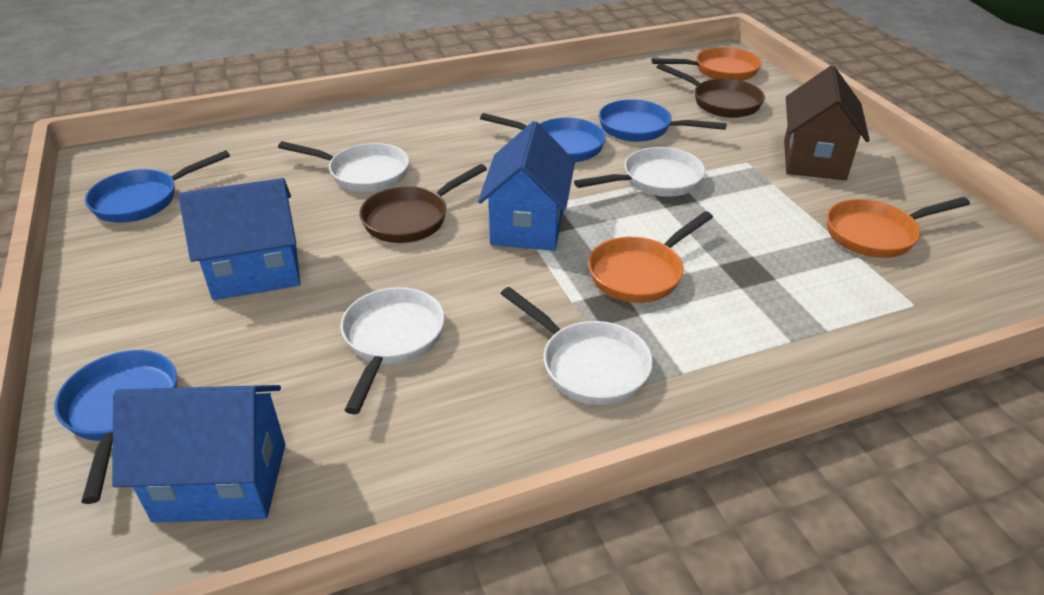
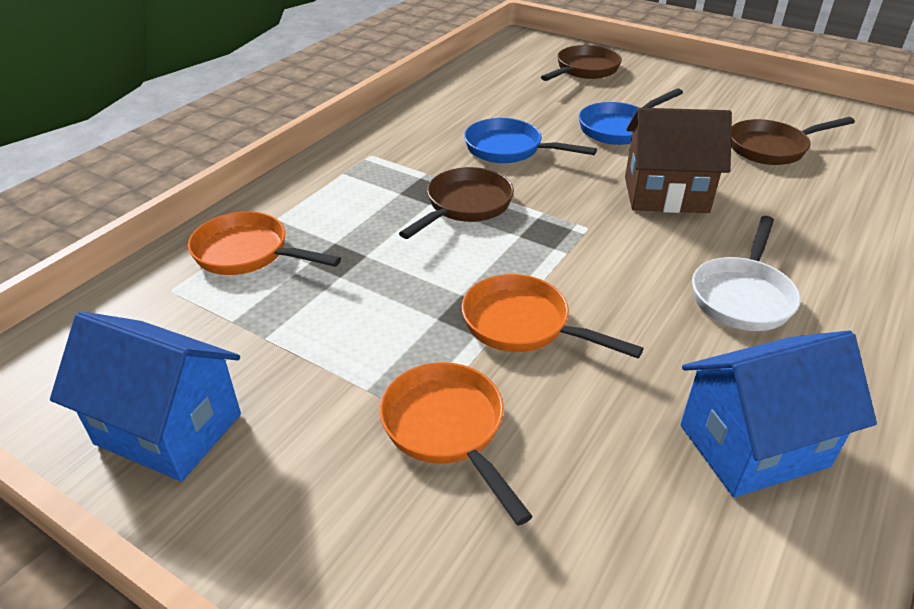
blue house: [112,385,285,523] [179,178,301,300] [478,121,575,251] = 3 -> [50,311,241,481] [680,331,877,497] = 2
blue pan: [54,350,177,504] [85,150,230,223] [480,113,606,162] [599,99,727,142] = 4 -> [464,118,597,163] [579,88,683,145] = 2
brown pan: [359,164,487,243] [657,63,765,118] = 2 -> [399,167,514,239] [541,45,622,81] [731,117,855,165] = 3
white pan: [278,141,409,192] [340,287,445,414] [501,287,653,405] [574,147,705,197] = 4 -> [692,216,801,331] = 1

